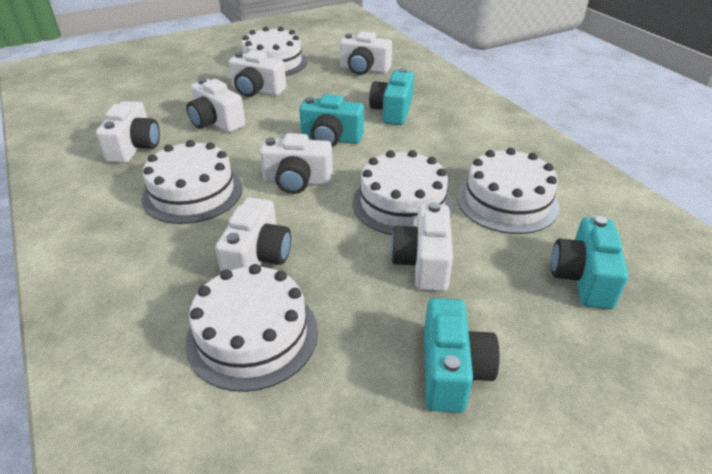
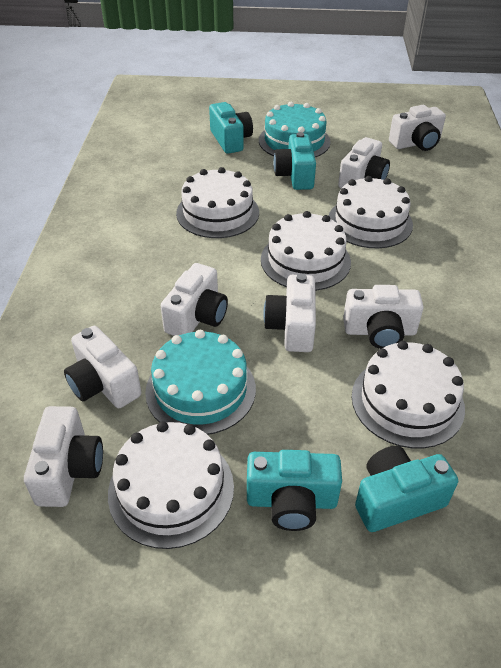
turquoise cake: none = 0 -> [145,330,256,435] [259,102,331,157] = 2

